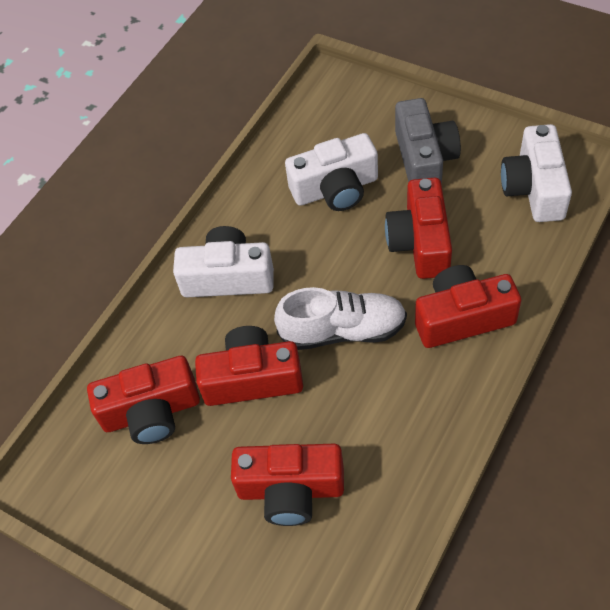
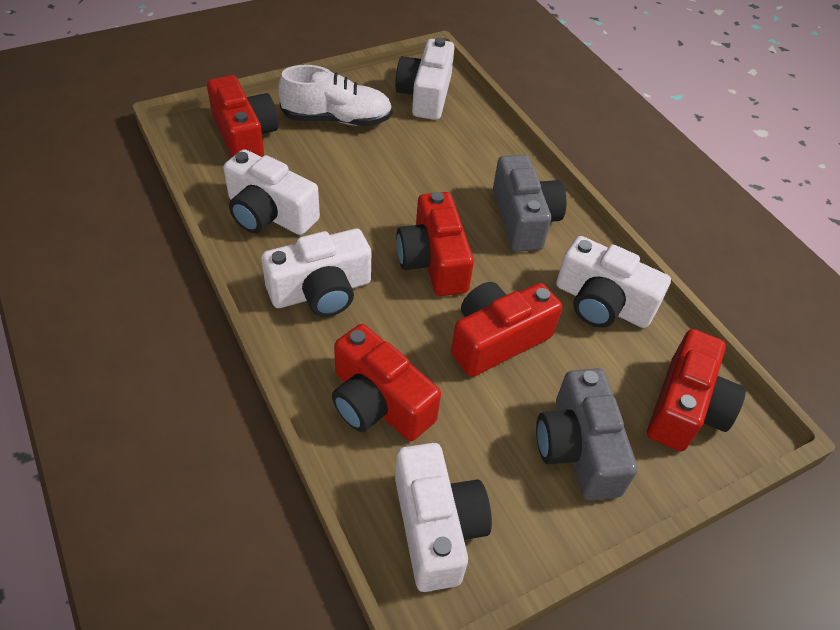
grey camera: [395,98,461,185] = 1 -> [493,155,567,252] [536,368,638,501] = 2
white camera: [173,226,274,297] [285,133,378,211] [501,124,572,222] = 3 -> [223,149,320,235] [262,229,371,317] [395,38,455,120] [395,443,492,592] [556,236,671,328] = 5

